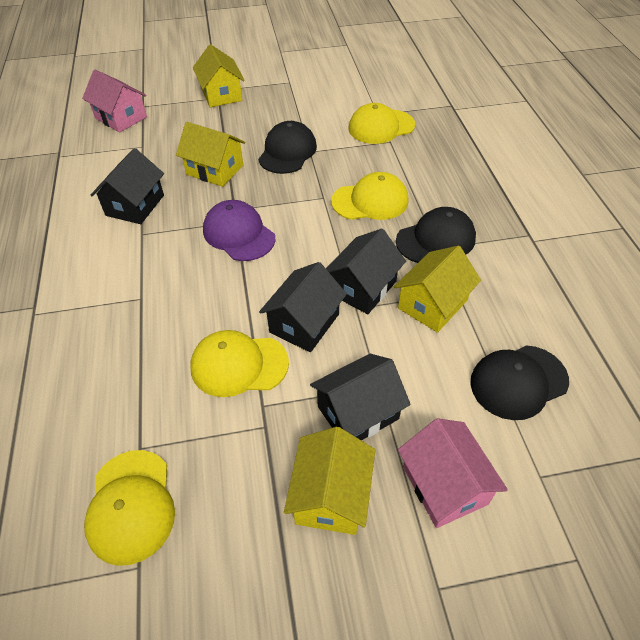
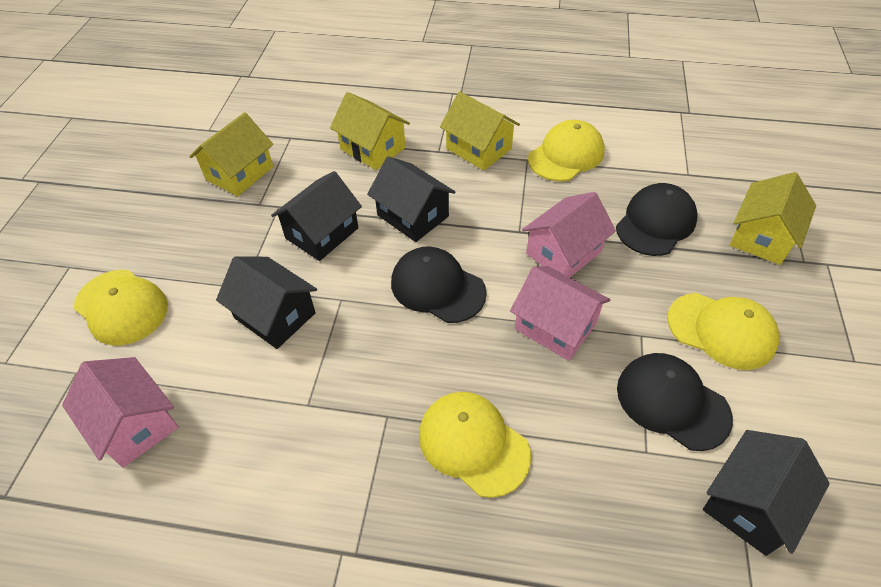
pink house: [82,70,147,133] [398,418,508,528] = 2 -> [62,357,179,468] [510,266,610,361] [522,192,616,277] = 3
purple cap: [203,200,275,261] = 1 -> none = 0

